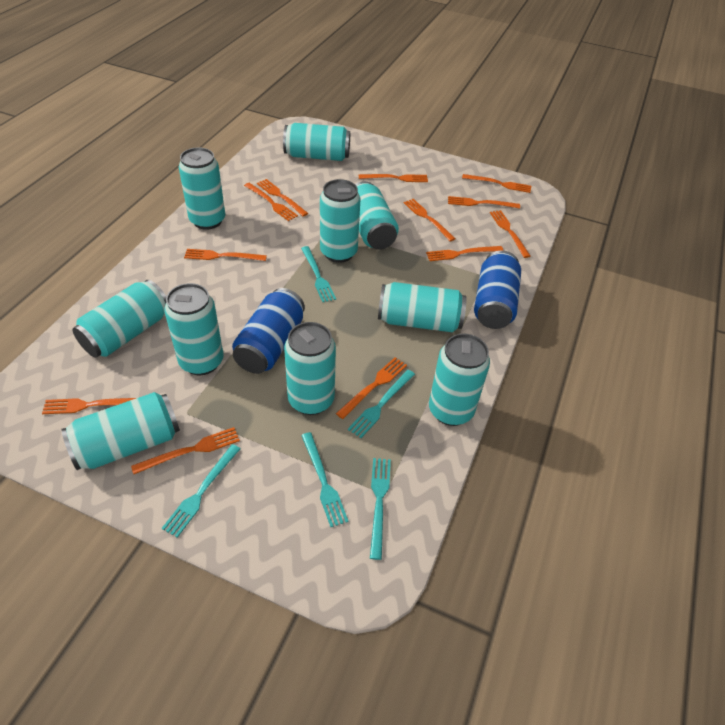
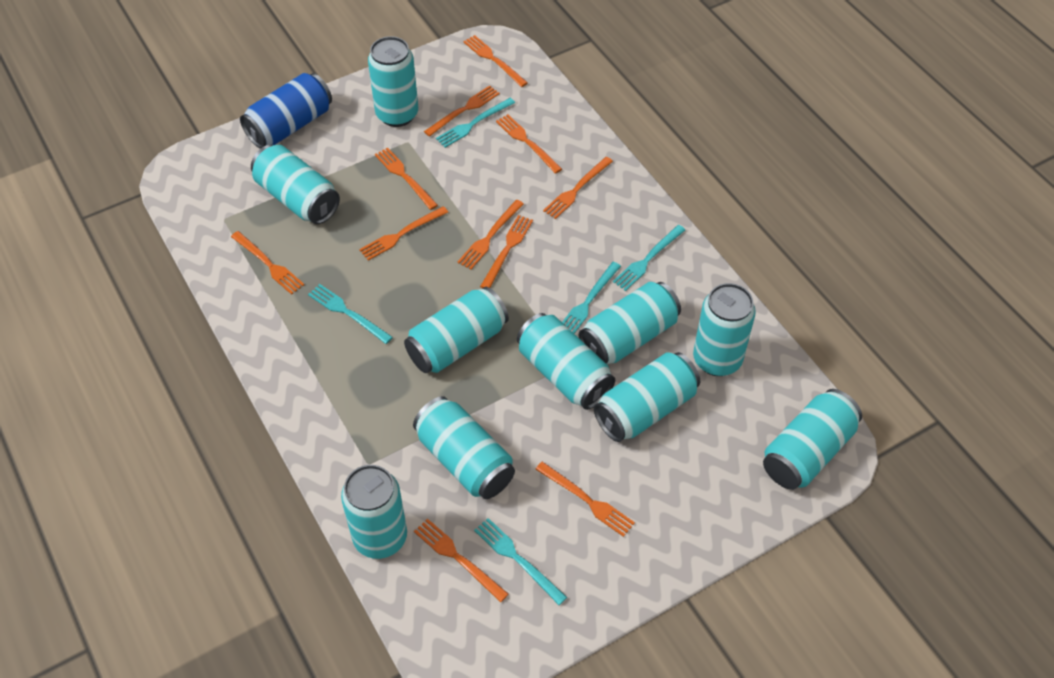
blue can: [232,288,305,374] [474,251,521,329] = 2 -> [240,73,332,149] = 1
orange fork: [42,398,136,414] [131,427,240,474] [184,249,267,261] [244,183,298,221] [257,179,308,217] [336,357,407,419] [359,174,428,182] [404,199,456,241] [426,246,503,261] [448,196,520,209] [462,174,531,193] [490,210,531,258] = 12 -> [231,231,304,295] [359,206,448,261] [375,147,438,210] [414,519,509,603] [424,85,500,137] [457,200,524,270] [463,35,528,87] [480,215,533,288] [496,114,562,174] [535,462,635,537] [543,157,613,219] = 11

